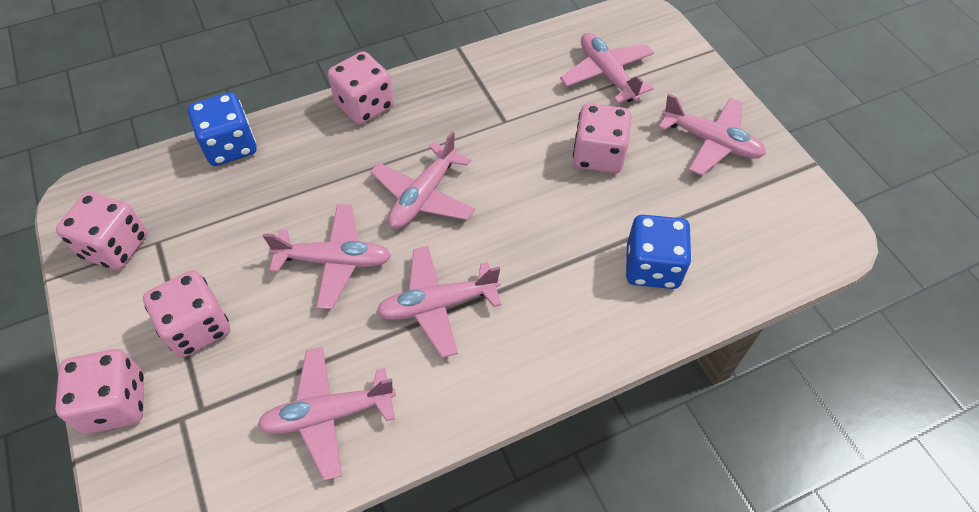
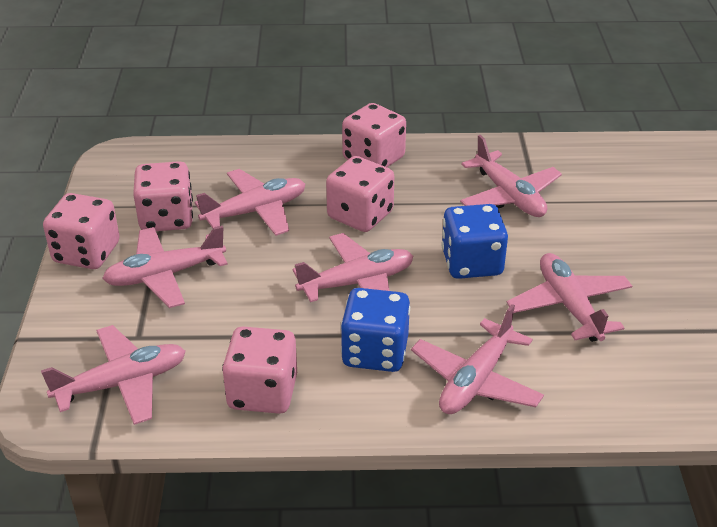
pink plane: [257,347,396,481] [263,204,391,309] [370,131,475,229] [376,246,502,358] [560,33,654,104] [658,94,766,175] = 6 -> [41,325,186,425] [102,226,228,308] [195,169,305,236] [293,233,413,302] [411,304,544,414] [460,135,562,217] [507,253,632,342] = 7

